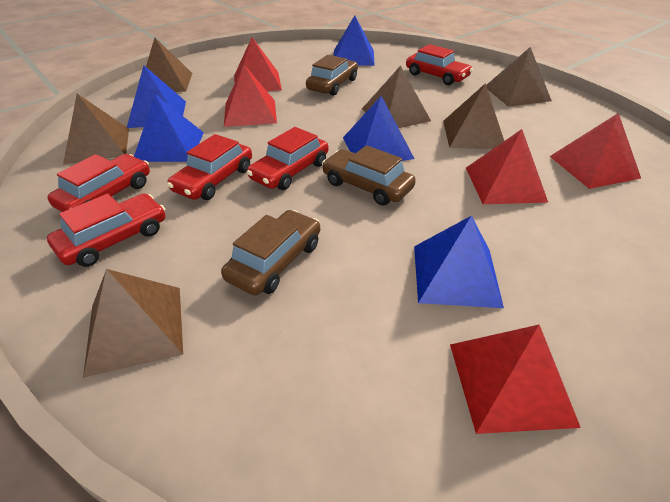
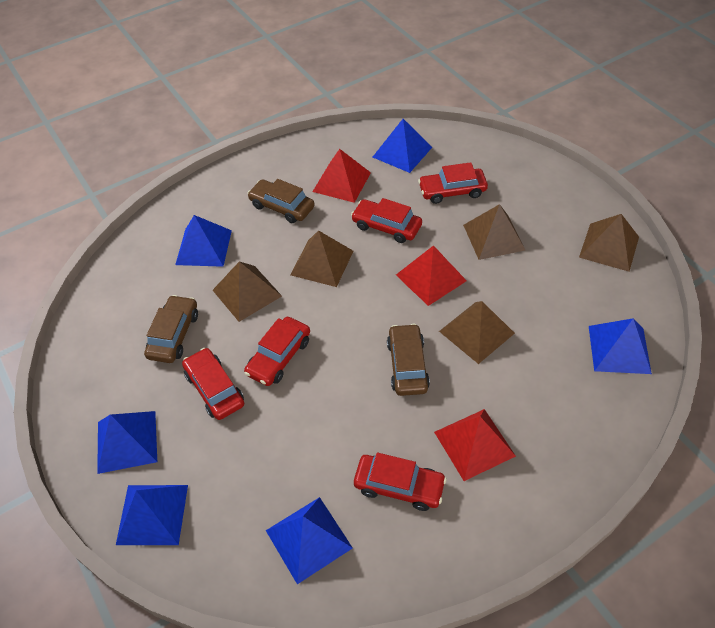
blue pyramid: [127,65,186,128] [134,94,204,162] [333,16,375,66] [343,96,414,161] [414,216,504,308] = 5 -> [97,411,157,474] [116,485,188,545] [175,215,232,267] [266,497,353,584] [373,119,432,173] [589,319,652,374] = 6
brown pyramid: [63,94,129,164] [83,269,183,378] [146,37,192,92] [362,66,431,128] [443,83,504,149] [486,47,552,107] = 6 -> [213,261,282,322] [290,230,353,287] [439,301,515,364] [463,204,525,260] [579,214,639,272] = 5
red pyramid: [224,64,277,127] [234,37,282,91] [450,325,581,434] [466,129,549,204] [550,113,641,189] = 5 -> [312,149,371,203] [396,245,467,306] [434,409,516,481] = 3

